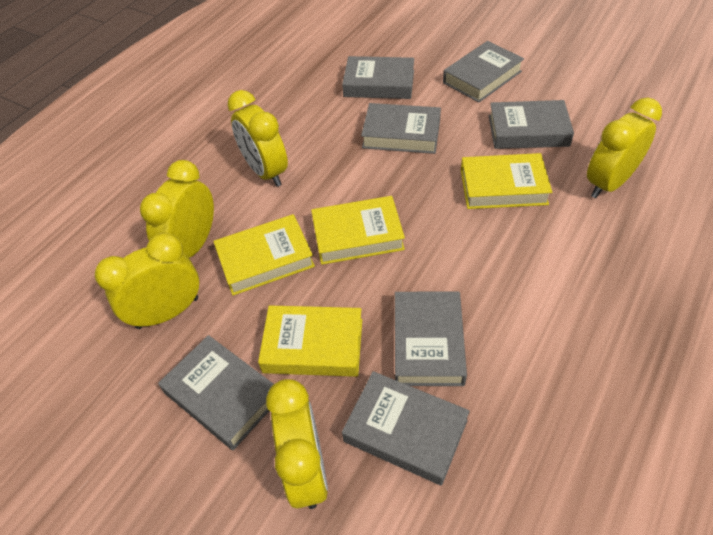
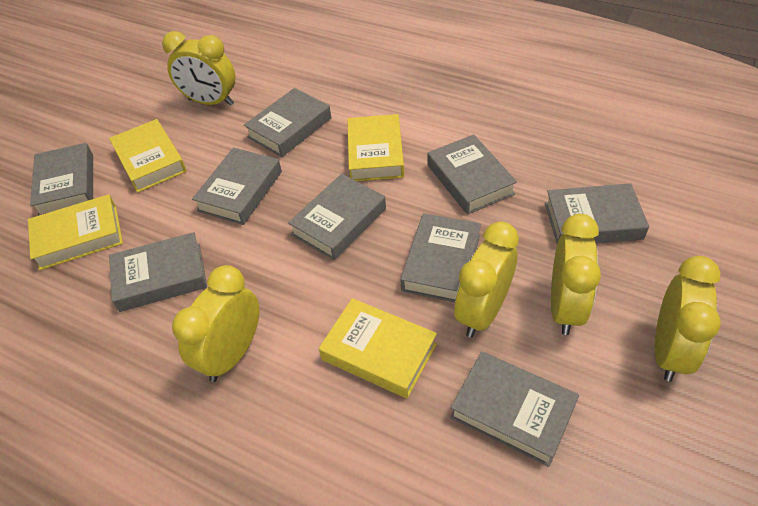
grey book: [158,335,274,450] [342,56,414,99] [342,371,470,486] [361,103,441,154] [395,291,467,386] [443,41,524,103] [489,100,574,149] = 7 -> [30,143,93,216] [109,232,207,312] [192,147,282,225] [244,88,331,157] [288,174,386,260] [400,213,481,302] [427,135,517,215] [450,351,579,467] [545,183,649,244] = 9

